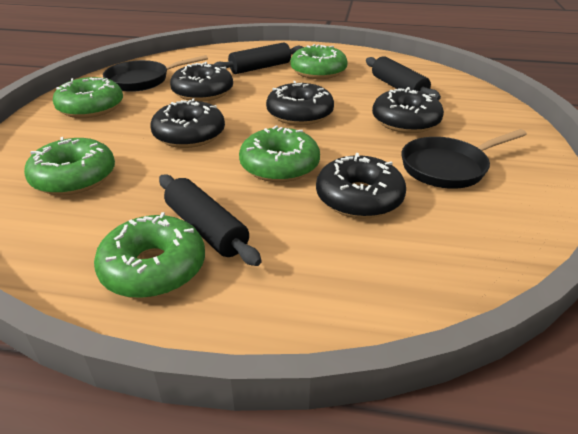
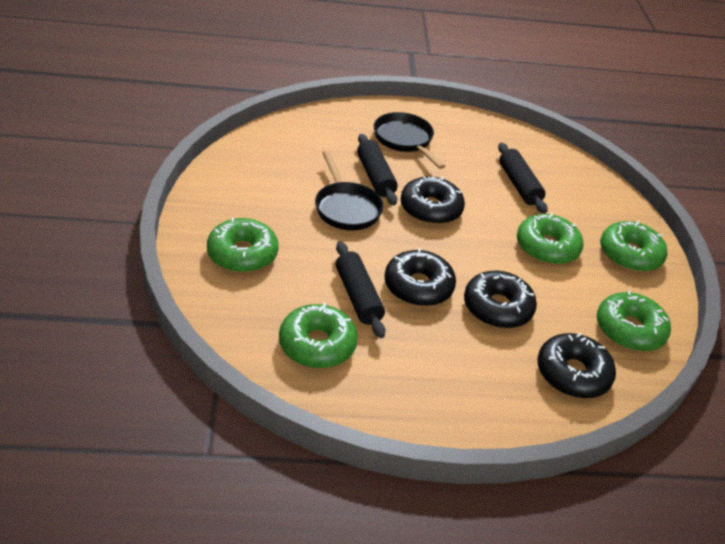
black donut: [150,98,225,148] [170,62,233,102] [266,81,334,125] [316,153,406,219] [372,87,444,133] = 5 -> [384,248,456,306] [400,176,465,225] [464,271,537,329] [537,333,616,398] = 4

